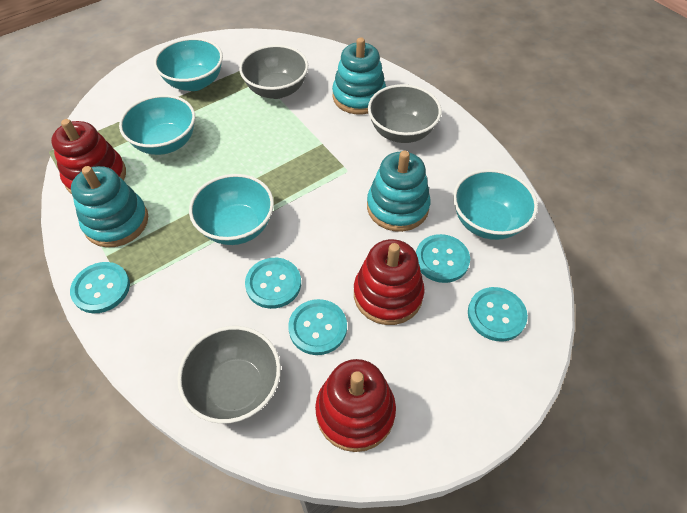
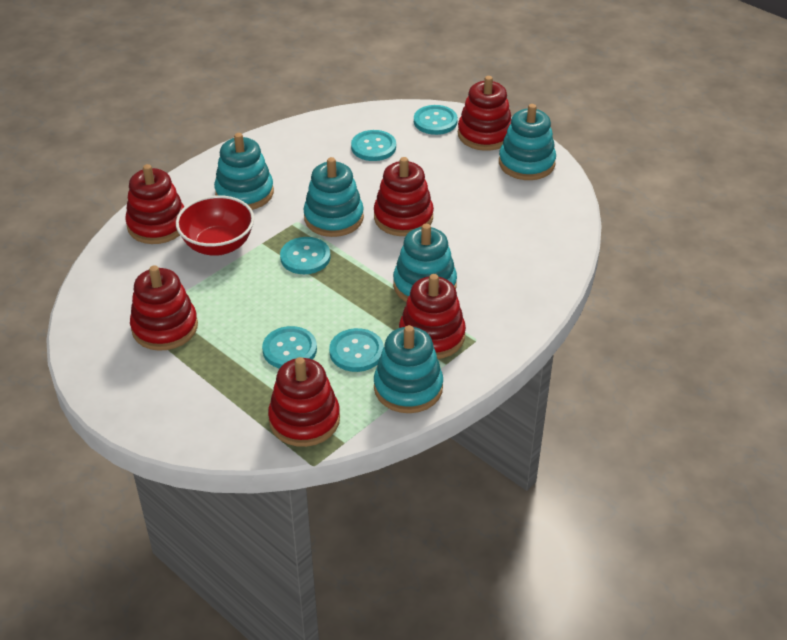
grey bowl: [177,326,281,424] [239,45,308,99] [368,84,442,143] = 3 -> none = 0
red bowl: none = 0 -> [176,195,254,256] = 1
red stacking toy: [51,119,126,194] [315,359,396,452] [354,239,425,325] = 3 -> [125,164,184,244] [130,265,198,351] [268,357,340,447] [374,157,434,236] [399,274,466,359] [458,76,511,151] = 6
turquoise bowl: [119,95,195,155] [154,38,223,91] [189,174,274,245] [453,169,538,240] = 4 -> none = 0
turquoise stacking toy: [71,166,148,247] [332,37,386,115] [367,151,431,232] = 3 -> [214,133,274,210] [303,157,364,237] [374,325,443,413] [393,224,457,302] [499,104,556,180] = 5

